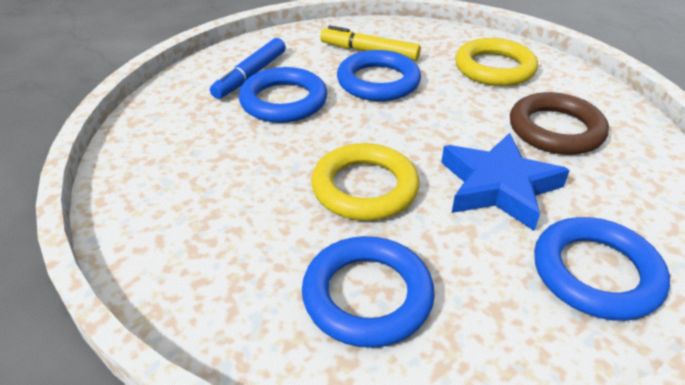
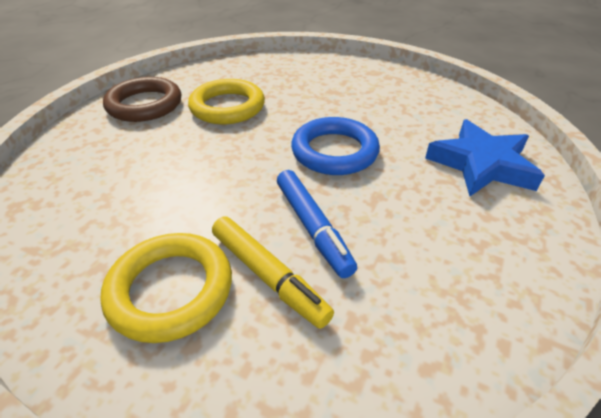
blue ring: [239,67,327,123] [302,236,435,348] [337,50,421,101] [534,217,670,321] = 4 -> [291,117,380,175] = 1

